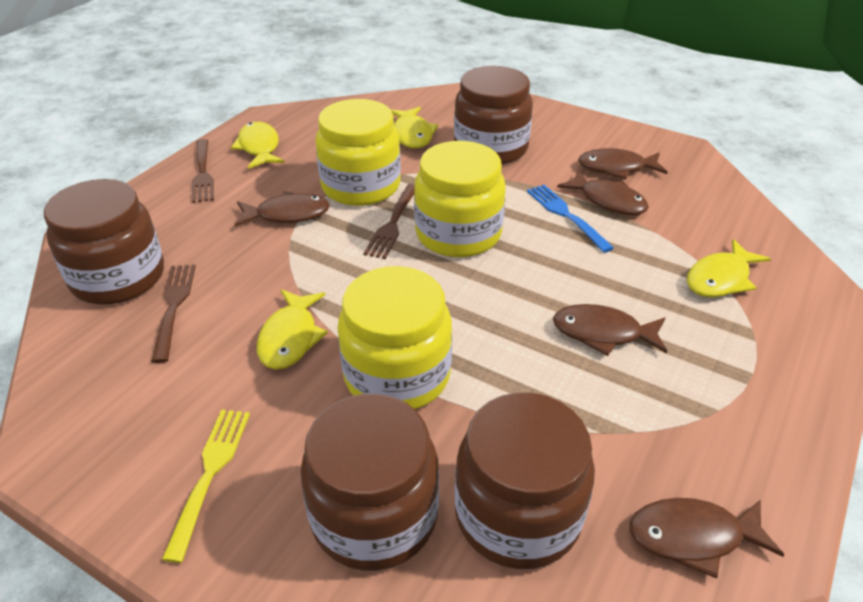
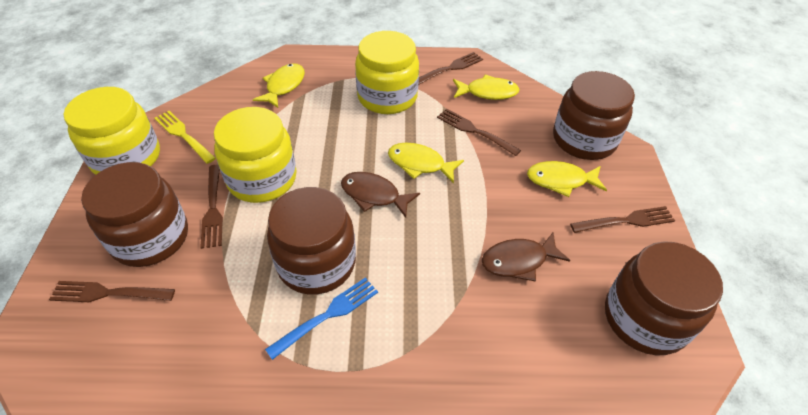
brown fish: [235,191,330,227] [553,304,667,356] [557,170,649,215] [578,148,668,179] [630,498,784,578] = 5 -> [341,172,420,218] [482,232,570,282] = 2
brown fork: [151,264,196,363] [192,139,214,203] [363,184,415,259] = 3 -> [49,281,175,302] [200,165,223,249] [419,52,483,84] [437,109,521,156] [570,206,675,233] = 5

